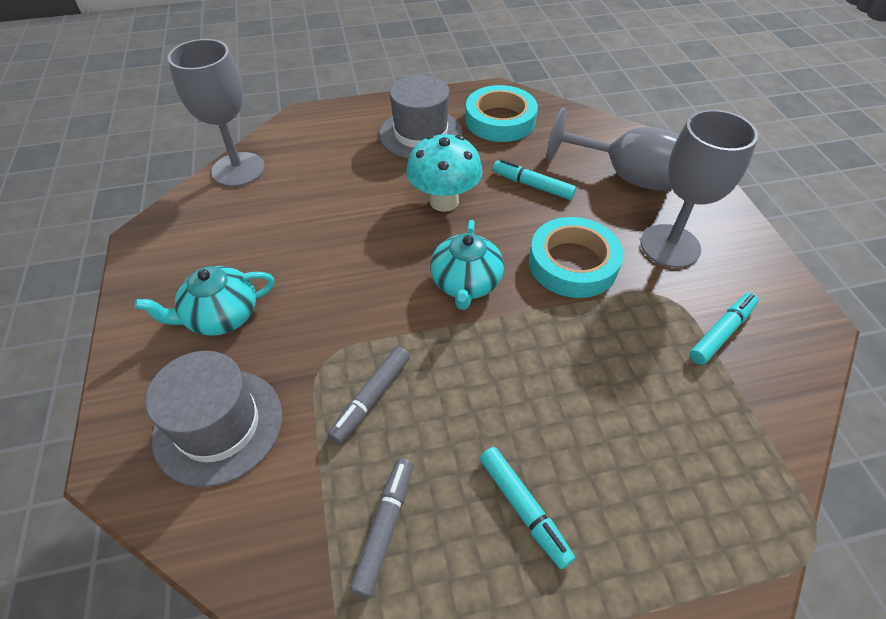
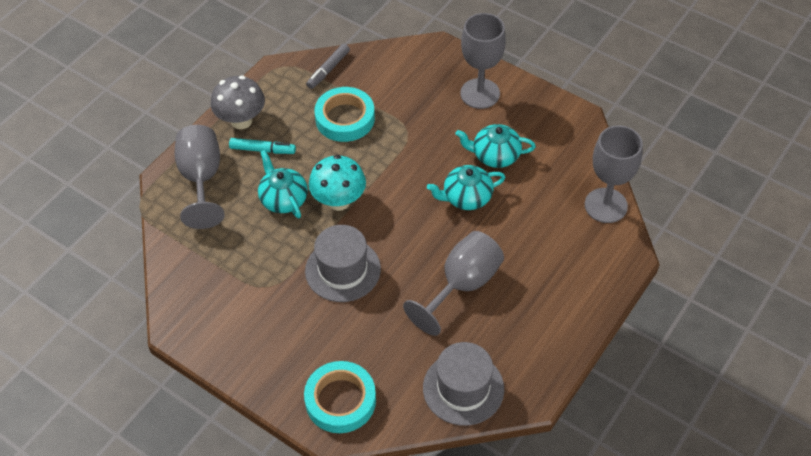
grey goblet: [167,39,265,187] [547,108,679,192] [641,110,758,268] = 3 -> [174,125,225,229] [403,231,504,336] [460,13,506,109] [585,125,643,223] = 4
grey marker: [328,346,410,444] [350,458,413,598] = 2 -> [306,44,350,89] = 1
grey mushroom: none = 0 -> [211,76,265,129] = 1
turquoise marker: [480,447,575,569] [493,159,576,200] [689,292,759,365] = 3 -> [229,138,296,154] = 1
turquoise teapot: [135,266,275,336] [430,220,504,310] = 2 -> [258,150,308,218] [427,165,506,210] [456,124,536,168] = 3

